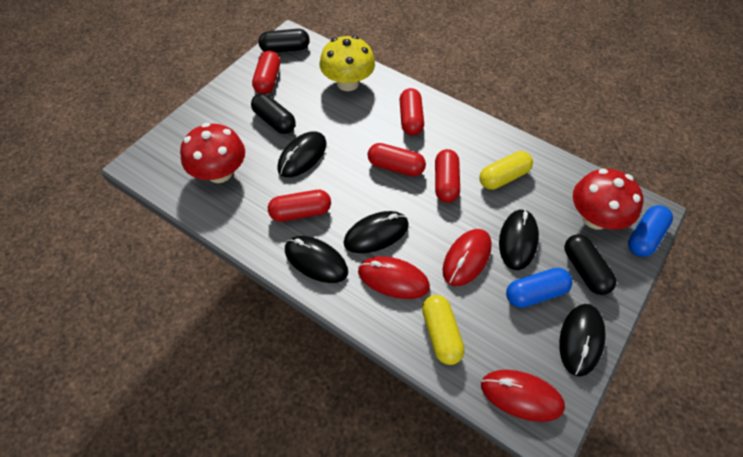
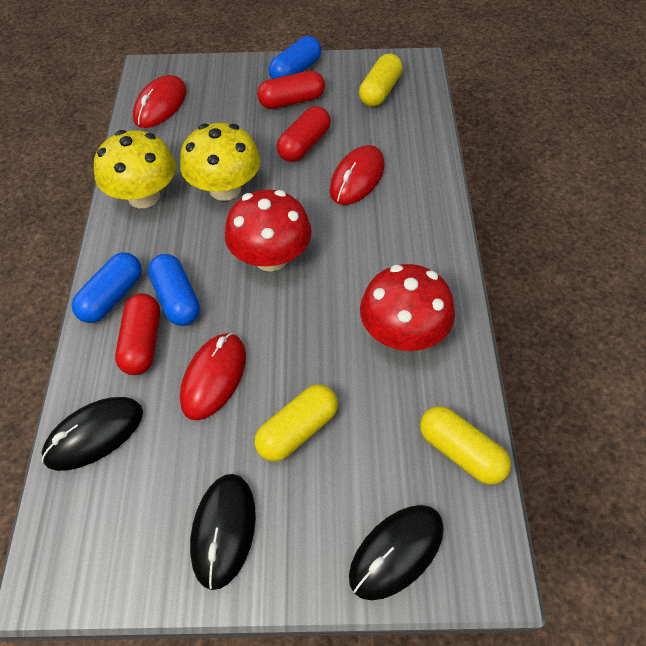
black capsule: [251,93,296,134] [258,29,310,53] [564,234,616,295] = 3 -> none = 0
black mouse: [277,131,327,177] [285,236,348,283] [343,211,409,253] [499,209,539,270] [559,304,606,377] = 5 -> [42,397,143,471] [190,474,256,590] [349,505,444,600] = 3
blue capsule: [506,268,573,308] [628,205,673,257] = 2 -> [72,252,142,323] [148,254,200,326] [269,36,321,79] = 3
red capsule: [252,51,280,94] [268,190,331,222] [368,143,426,176] [399,88,424,136] [435,149,460,203] = 5 -> [115,293,160,375] [257,71,325,109] [277,106,331,162] = 3
yellow capsule: [422,295,465,365] [479,151,533,190] = 2 -> [255,384,338,462] [359,53,403,107] [420,406,511,485] = 3
yellow mushroom: [320,35,375,91] = 1 -> [94,130,176,208] [180,123,261,201] = 2

